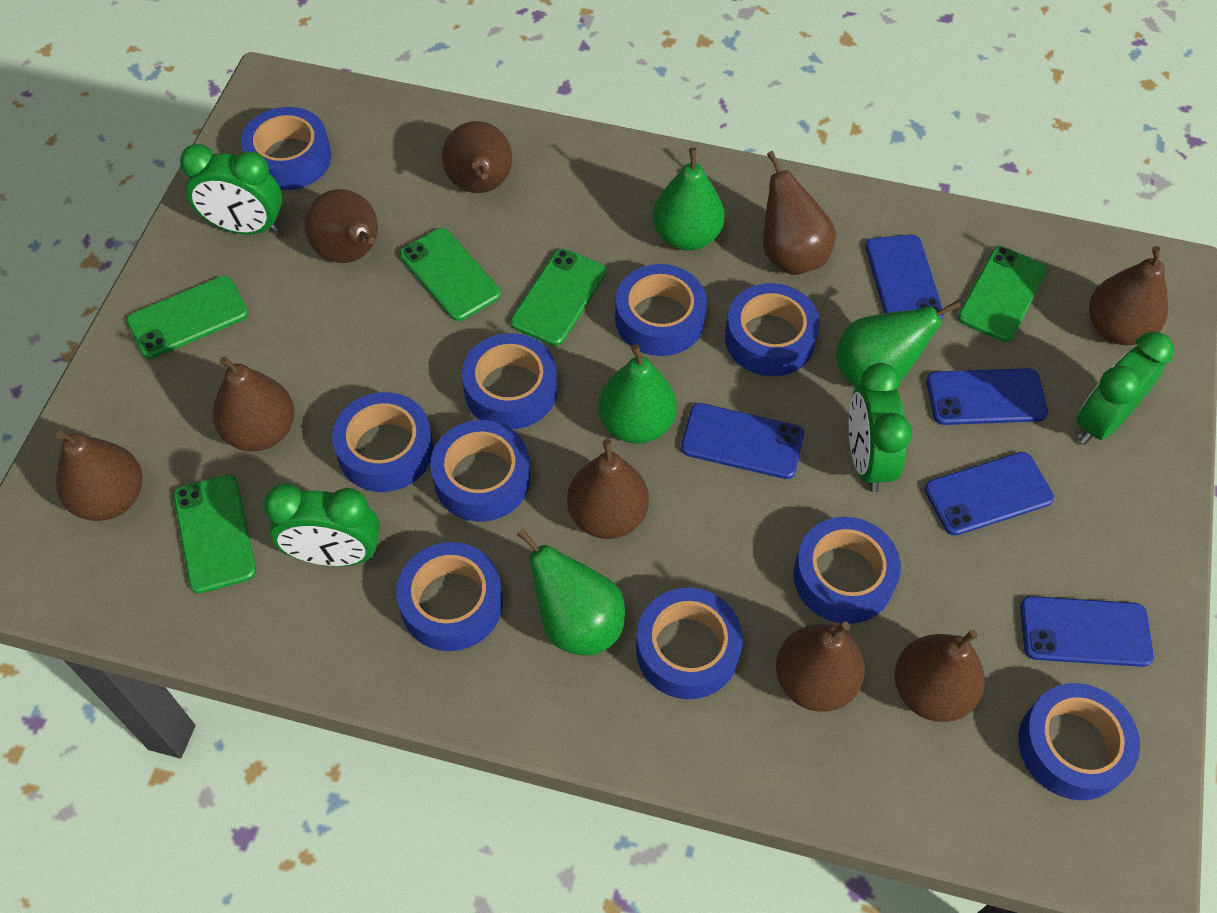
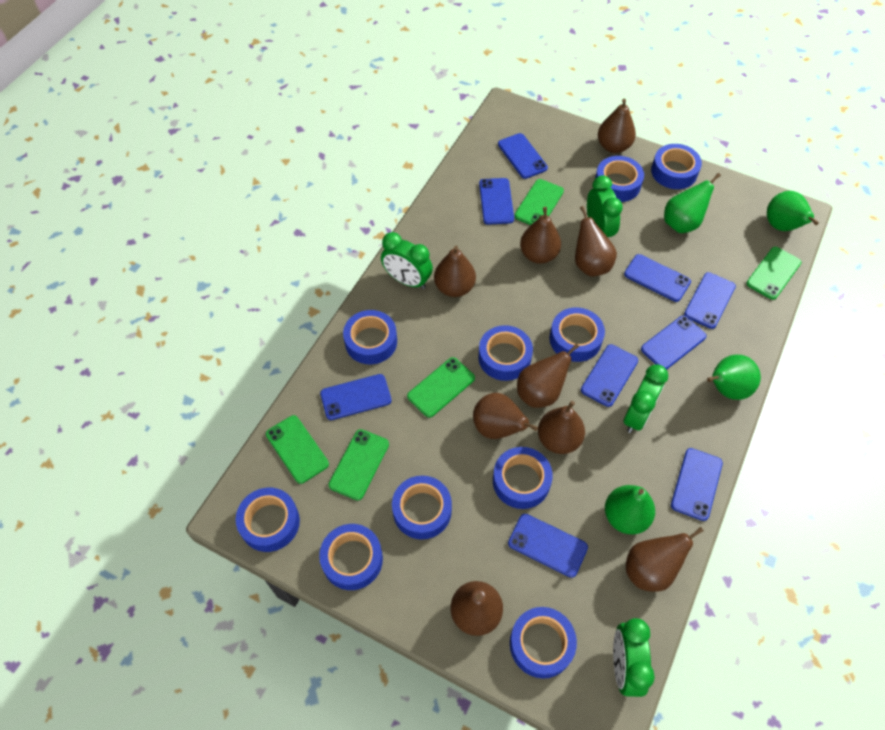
blue phone: [681,403,804,479] [865,234,944,320] [924,452,1054,536] [926,368,1048,425] [1020,596,1154,667] = 5 -> [320,374,392,420] [479,178,514,225] [498,133,548,179] [508,514,588,578] [581,344,638,407] [624,254,691,302] [641,316,707,370] [671,448,723,521] [684,272,736,329] = 9

